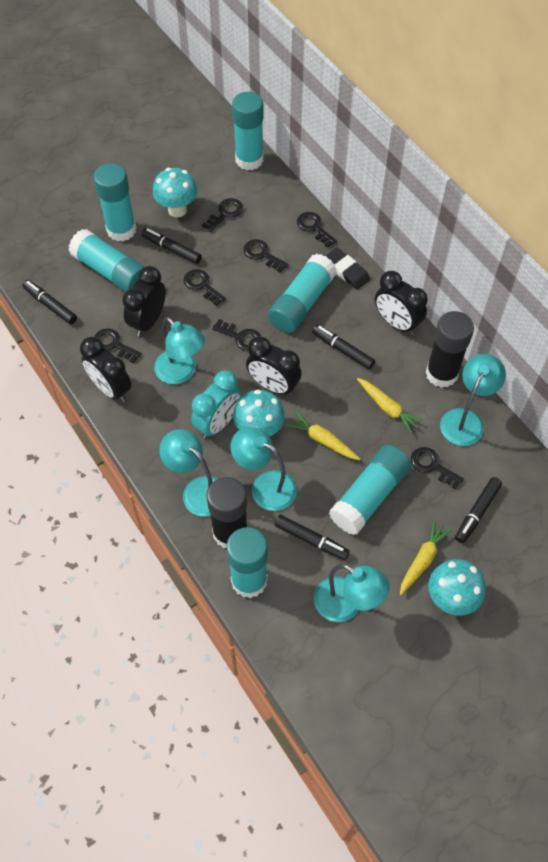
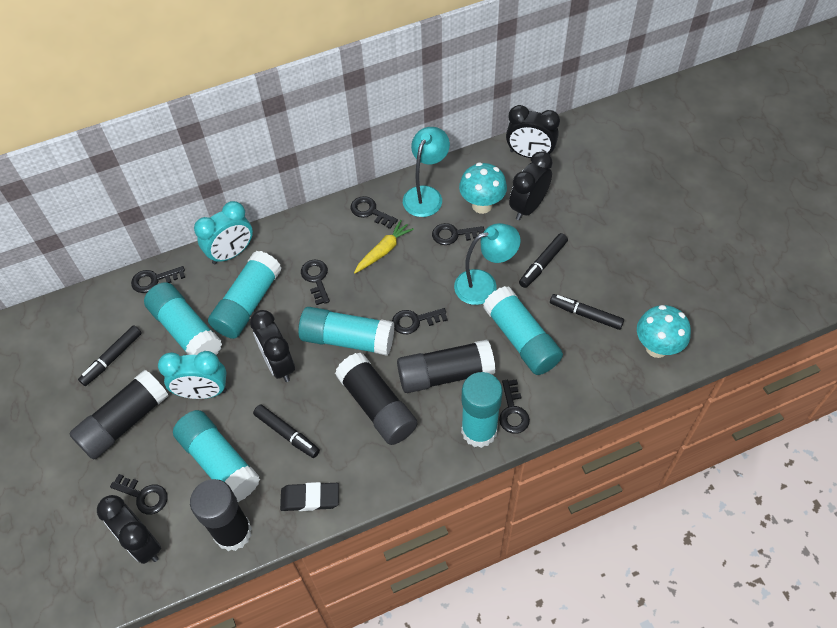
black glue stick: [207,477,247,548] [426,311,474,388] = 2 -> [69,370,169,460] [190,479,252,551] [335,353,417,445] [397,340,495,393] = 4
black marker: [22,280,77,324] [141,228,202,264] [275,515,350,560] [312,325,375,370] [455,477,502,543] = 5 -> [78,325,142,386] [253,405,320,458] [519,233,568,288] [550,294,624,330] = 4
turquoise clock: [191,371,241,439] = 1 -> [158,351,227,399] [194,201,253,264] = 2
turquoise lamp: [154,317,205,384] [159,429,217,517] [231,427,297,511] [314,564,390,622] [440,354,506,446] = 5 -> [403,127,450,217] [454,223,521,305] = 2
turquoise mushroom: [153,167,198,217] [233,390,285,437] [428,559,486,615] = 3 -> [459,162,507,214] [637,305,691,358] = 2
yellow carrot: [286,412,360,460] [357,378,424,434] [400,520,452,595] = 3 -> [354,220,414,273] = 1

